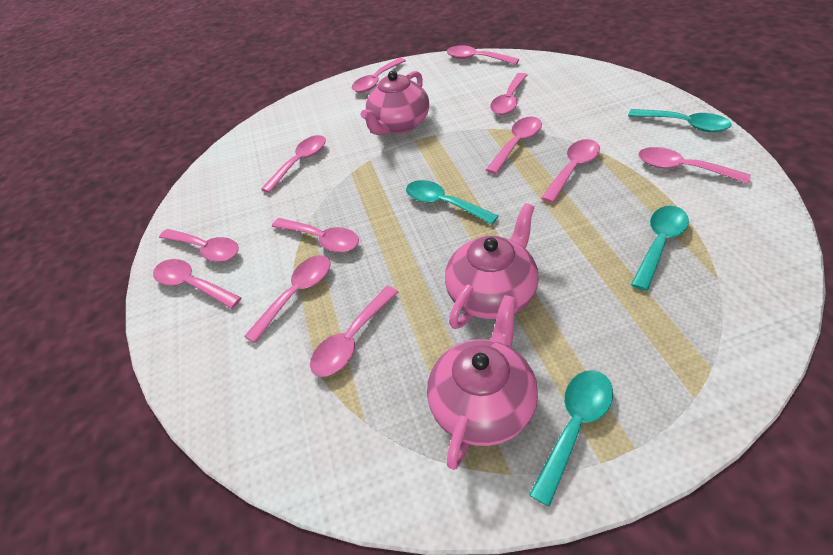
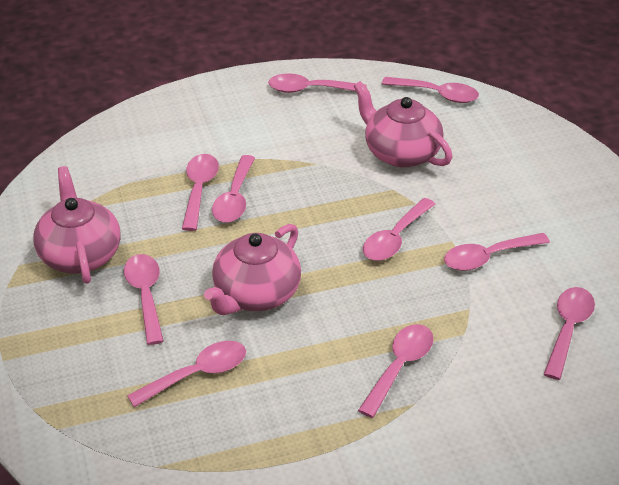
pink spoon: [153,259,241,309] [159,229,239,262] [244,255,331,343] [261,135,326,193] [272,218,359,252] [310,286,398,377] [352,58,406,92] [447,45,519,65] [486,117,542,174] [490,73,527,115] [541,139,600,203] [638,147,751,184] = 12 -> [124,254,164,345] [127,341,246,407] [182,154,219,231] [212,155,255,222] [268,73,367,93] [358,324,434,418] [363,198,435,261] [382,77,479,103] [444,233,550,271] [544,287,595,380] = 10
turquoise spoon: [406,180,498,225] [529,370,613,507] [628,109,732,132] [631,206,689,291] = 4 -> none = 0

